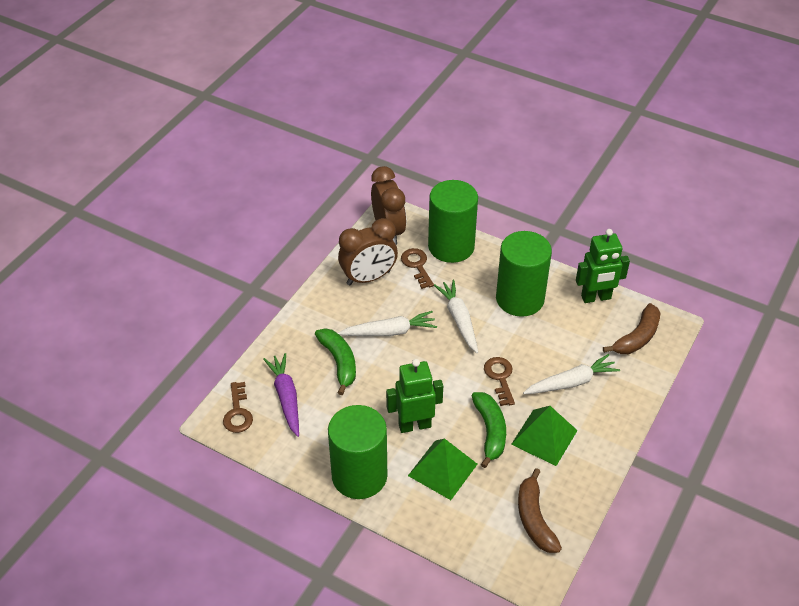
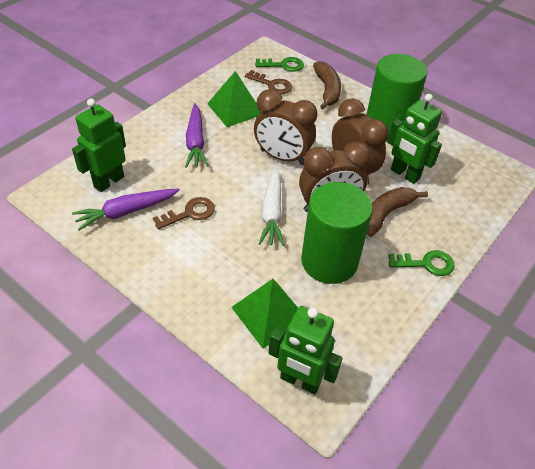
brown clock: [338,218,398,285] [371,166,407,245] = 2 -> [254,89,317,165] [299,142,371,212] [332,98,389,185] = 3
brown key: [223,382,253,433] [401,248,434,289] [484,357,515,406] = 3 -> [153,197,215,229] [245,70,292,94] = 2
green banana: [315,328,356,395] [472,392,506,468] = 2 -> none = 0
green cylinder: [328,405,387,499] [428,180,478,263] [496,231,552,317] = 3 -> [301,182,373,284] [366,54,427,141] = 2
green key: none = 0 -> [255,57,304,72] [388,250,455,276] = 2
green robot: [386,359,443,433] [576,229,630,303] = 2 -> [72,99,126,192] [268,306,343,394] [387,94,442,184] = 3
purple carrot: [263,353,299,437] = 1 -> [72,188,180,230] [185,103,208,168] = 2
white carrot: [338,311,437,336] [434,280,478,353] [523,354,620,394] = 3 -> [259,167,284,246] = 1

